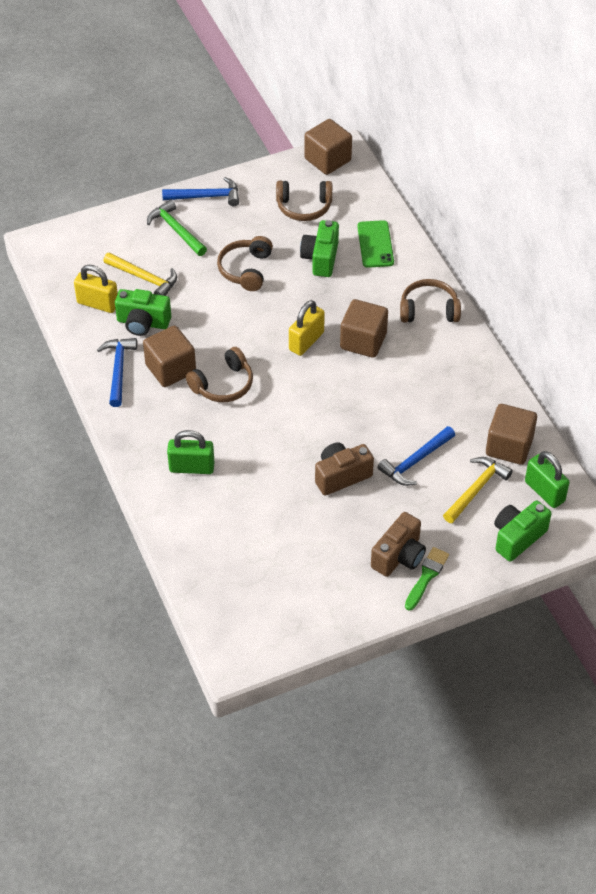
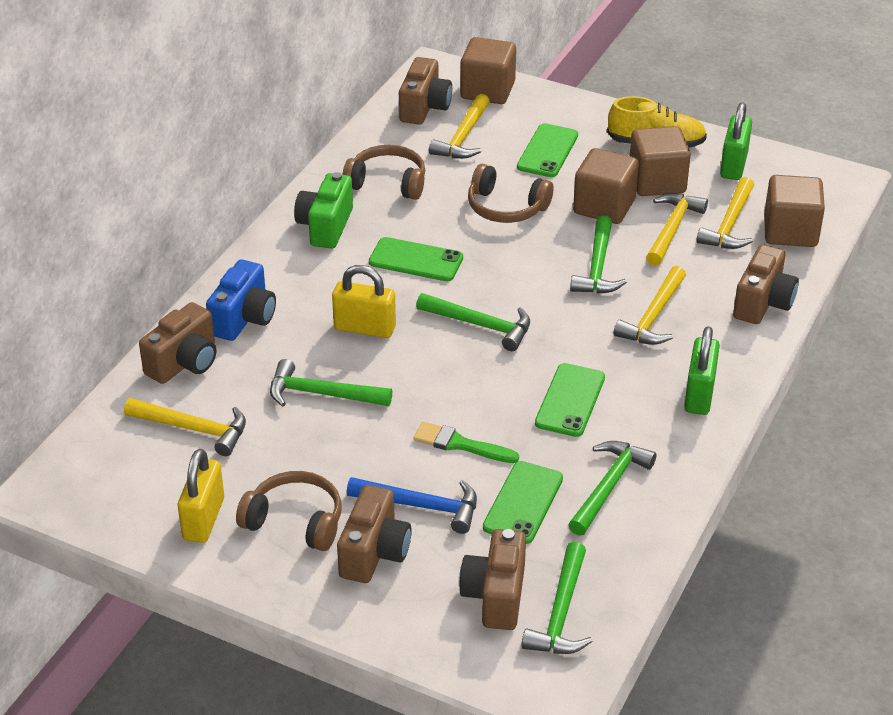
blue camera: none = 0 -> [206,260,276,341] = 1
blue hammer: [97,338,137,407] [162,177,239,206] [377,426,455,486] = 3 -> [347,477,477,534] = 1
brown camera: [315,442,374,496] [371,512,426,577] = 2 -> [139,302,216,384] [337,485,412,583] [399,57,452,125] [459,529,526,630] [733,244,799,324] = 5
brown headphones: [186,347,253,402] [217,236,273,291] [276,181,332,221] [400,279,461,323] = 4 -> [236,471,342,551] [342,145,425,200] [468,164,553,223] = 3
green camera: [115,289,171,336] [300,220,339,277] [494,501,552,562] = 3 -> [294,172,353,249] = 1
green hammer: [147,199,207,256] = 1 -> [270,359,392,407] [416,293,530,351] [521,542,593,654] [568,441,656,536] [570,215,627,294] = 5
green phone: [357,220,394,268] = 1 -> [369,237,463,281] [483,461,563,544] [517,123,578,177] [535,363,605,437] = 4
yellow hammer: [103,253,177,296] [443,457,513,523] = 2 -> [124,398,246,456] [429,94,490,159] [613,266,686,345] [646,193,708,266] [696,177,754,249] = 5
yellow shoe: none = 0 -> [607,96,707,148] = 1

